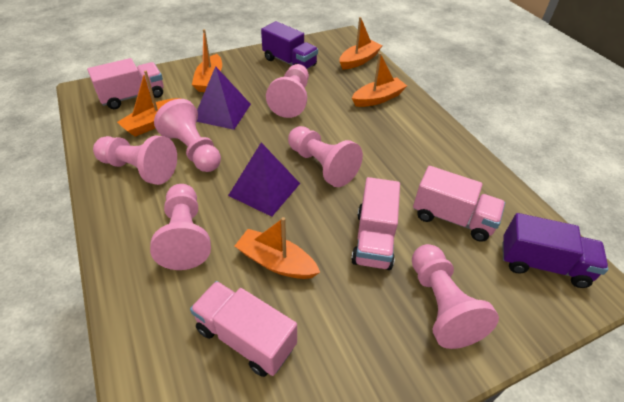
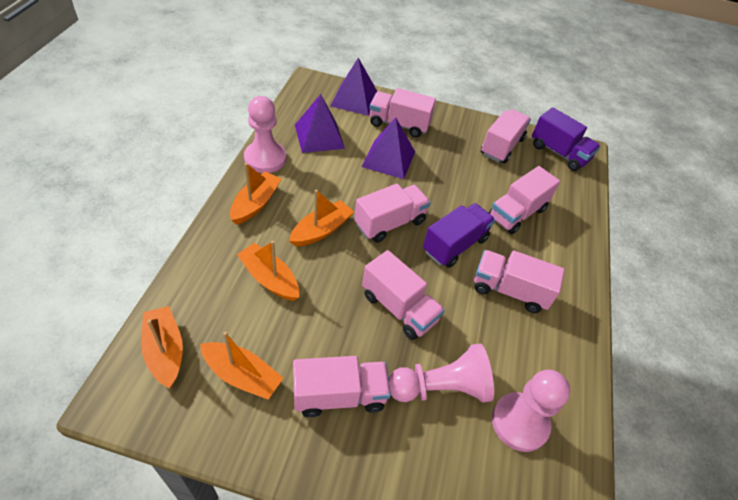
pink pawn: [93,135,177,185] [150,184,211,270] [154,99,221,172] [266,64,309,118] [288,126,363,187] [412,244,499,349] = 6 -> [244,96,286,173] [389,343,494,403] [492,369,570,452] = 3
pink truck: [87,58,164,109] [190,281,297,377] [351,177,400,270] [413,166,505,242] = 4 -> [293,356,391,417] [354,184,431,243] [362,250,445,340] [369,88,436,137] [474,250,565,313] [481,109,531,163] [489,166,560,234] = 7
purple pyramid: [197,66,251,130] [228,143,300,217] = 2 -> [295,94,345,153] [330,58,378,116] [362,118,415,179] = 3

